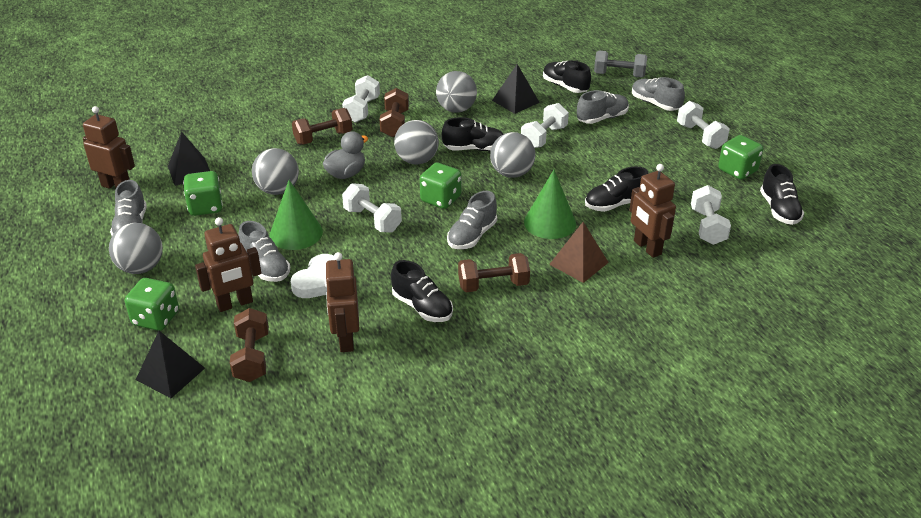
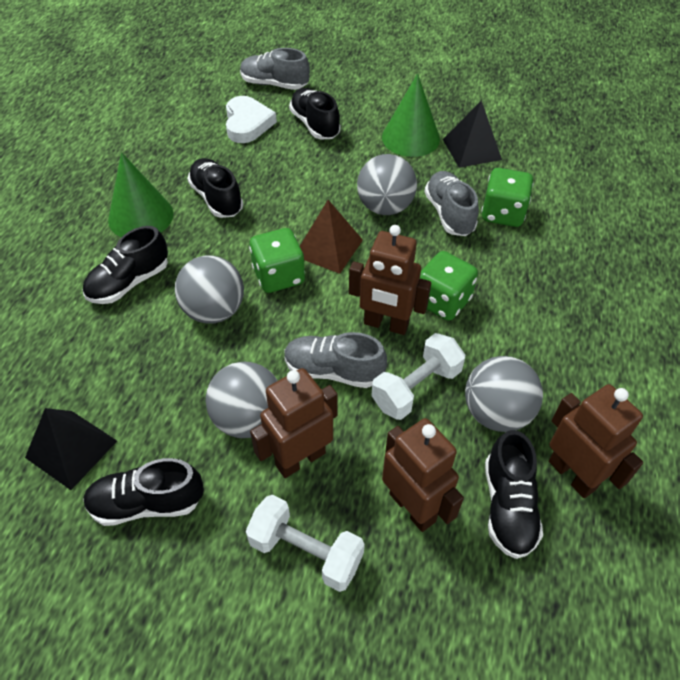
black pyramid: [136,331,205,398] [168,132,210,186] [492,64,540,114] = 3 -> [25,408,117,490] [443,100,502,168] = 2
brown dumbbell: [230,308,269,382] [292,108,352,145] [379,88,409,137] [458,253,530,292] = 4 -> none = 0
green dice: [125,278,179,331] [183,171,223,216] [420,162,461,209] [718,135,763,180] = 4 -> [249,228,305,293] [420,251,478,321] [481,168,533,227] = 3
grey ball: [109,223,163,274] [252,148,299,195] [394,120,439,165] [436,71,477,113] [490,132,535,178] = 5 -> [175,255,244,324] [206,362,278,438] [357,154,417,215] [465,356,543,432] = 4
grey duck: [323,131,368,179] = 1 -> none = 0
grey dumbbell: [594,51,647,78] = 1 -> none = 0
grey shoe: [110,180,147,236] [238,221,290,282] [447,191,497,249] [577,90,629,124] [632,77,685,111] = 5 -> [240,48,310,90] [284,332,387,388] [425,171,479,236] = 3
white dumbbell: [342,75,380,123] [342,183,402,232] [521,103,569,148] [677,101,729,149] [691,185,731,245] = 5 -> [246,495,365,592] [371,333,465,420] = 2

